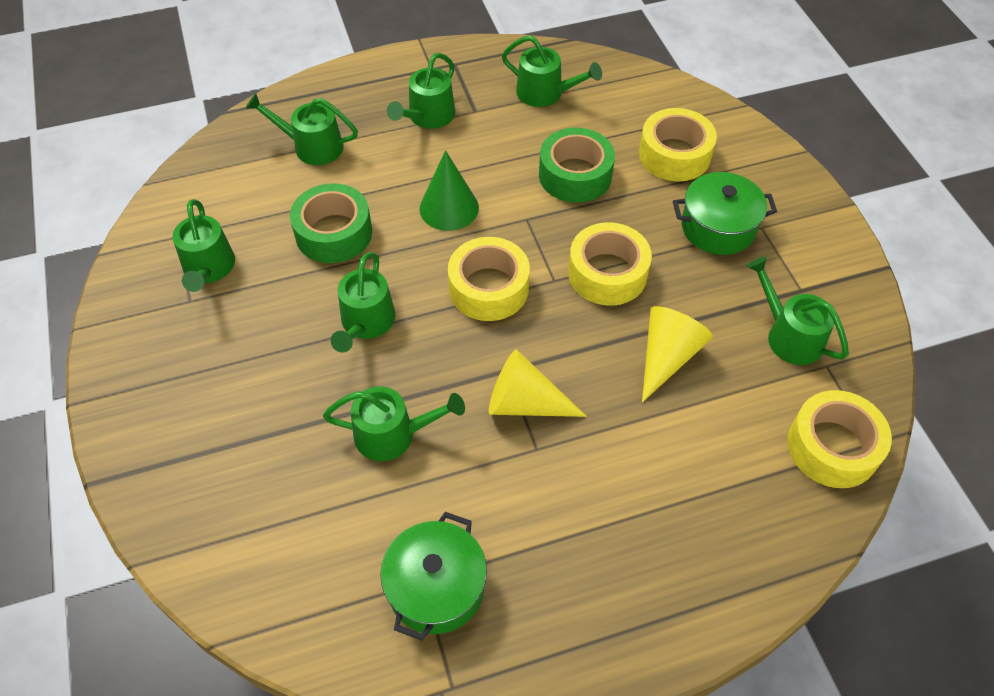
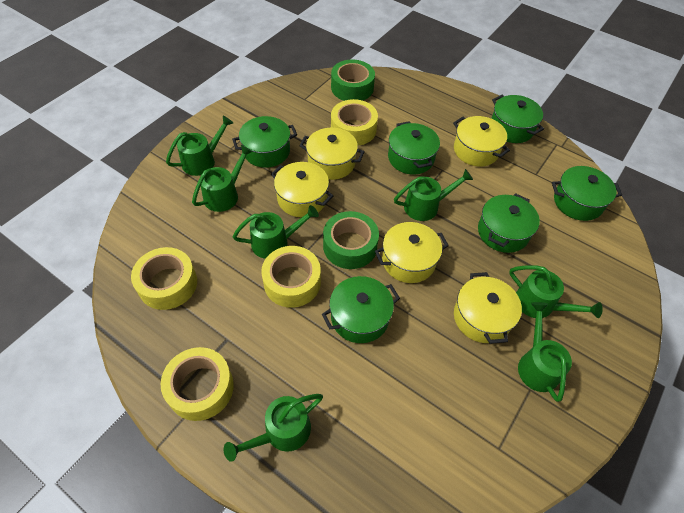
green cone: [420,150,479,231] = 1 -> none = 0
green pot: [380,512,487,641] [673,172,777,255] = 2 -> [232,116,297,168] [322,276,400,343] [388,121,440,175] [478,193,540,253] [491,95,544,143] [552,166,622,221] = 6
yellow cone: [489,349,587,417] [642,306,713,402] = 2 -> none = 0
yellow pot: none = 0 -> [271,162,333,217] [299,128,365,180] [375,222,449,283] [453,116,510,166] [454,272,522,344] = 5

